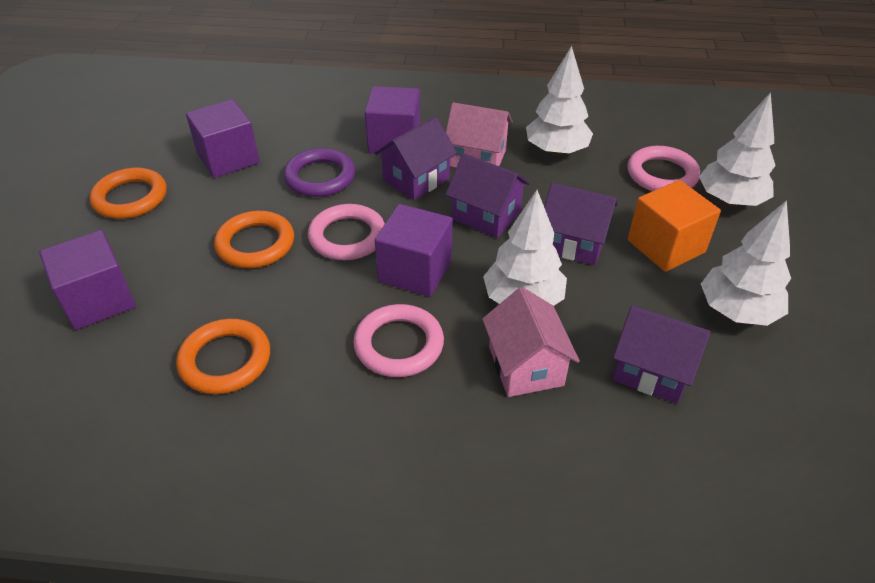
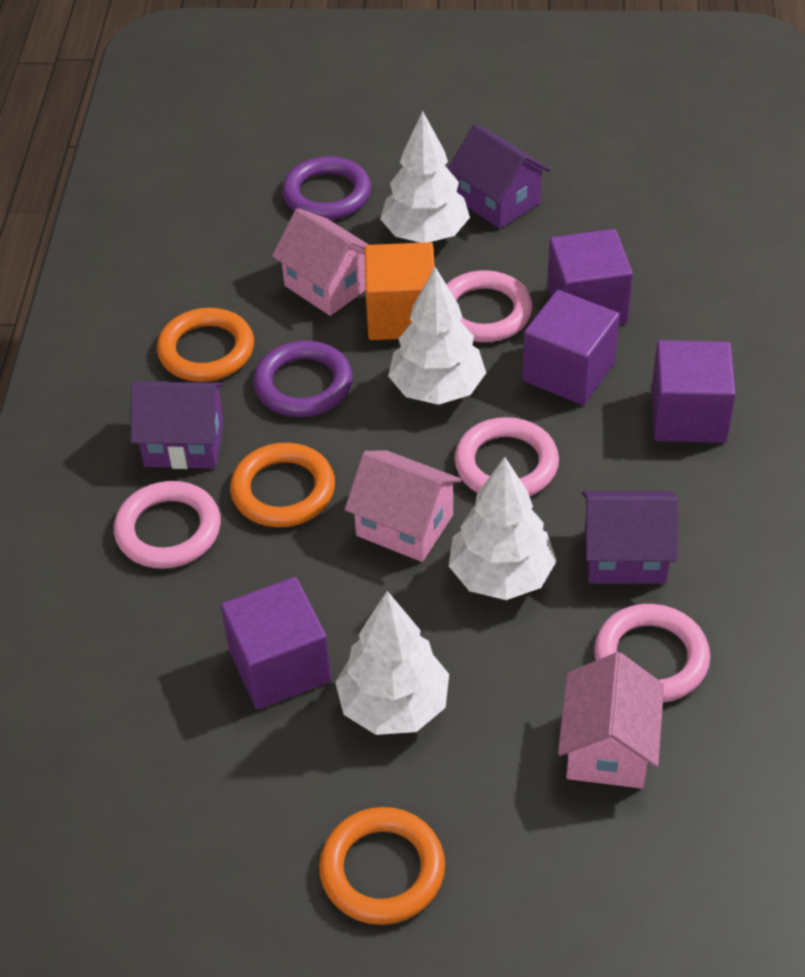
pink house: [446,102,513,168] [482,287,580,397] = 2 -> [272,208,369,316] [345,450,462,562] [558,652,664,788] = 3
pink ring: [308,204,385,260] [353,304,444,377] [628,146,700,191] = 3 -> [114,481,221,569] [446,270,532,342] [454,417,559,497] [594,604,710,703] = 4
purple house: [375,117,457,200] [445,153,530,238] [544,183,618,265] [612,305,711,404] = 4 -> [131,381,225,469] [448,124,550,229] [582,491,678,584] = 3
purple ring: [283,148,355,197] = 1 -> [253,341,353,417] [282,157,371,220] = 2

